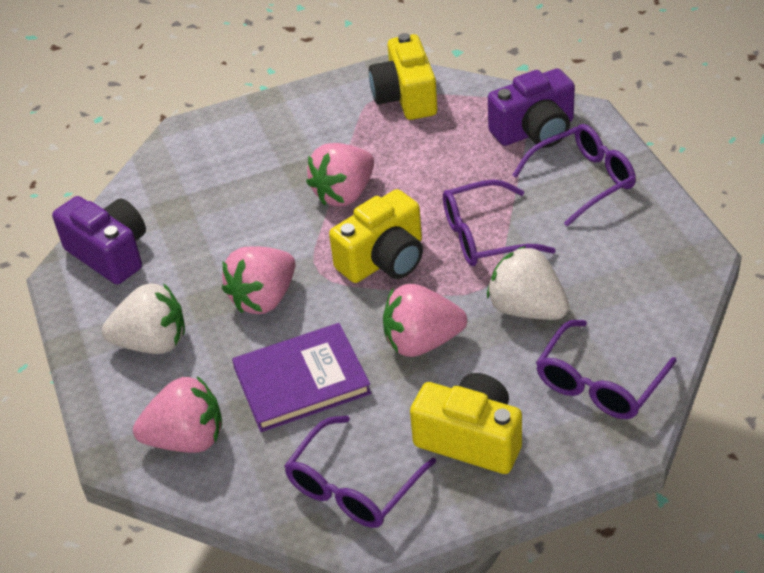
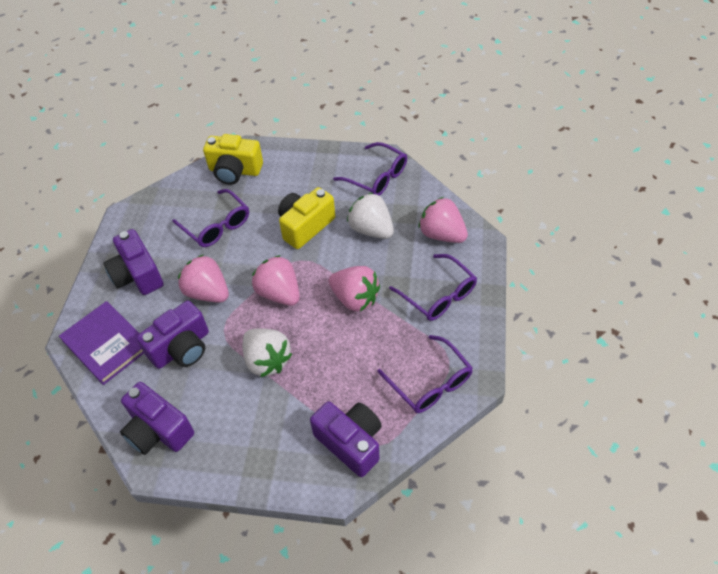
purple camera: [52,196,146,285] [488,68,575,148] = 2 -> [104,229,164,295] [120,382,194,455] [136,301,209,369] [310,401,382,477] = 4
yellow camera: [329,189,423,283] [369,33,437,120] [410,373,522,474] = 3 -> [203,134,263,185] [278,187,335,249] = 2

